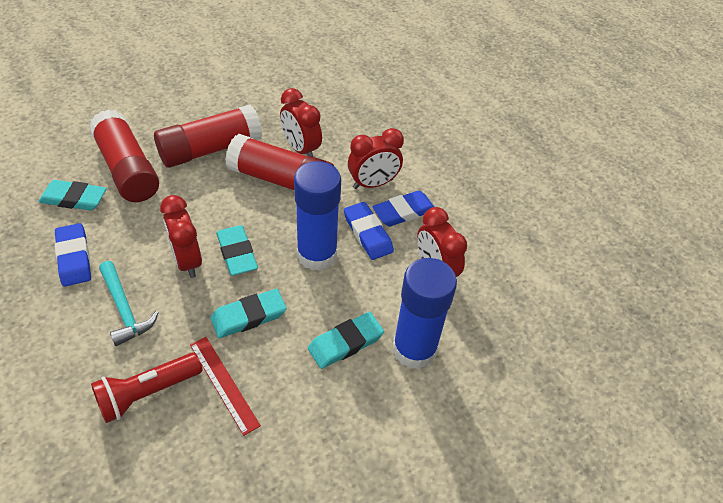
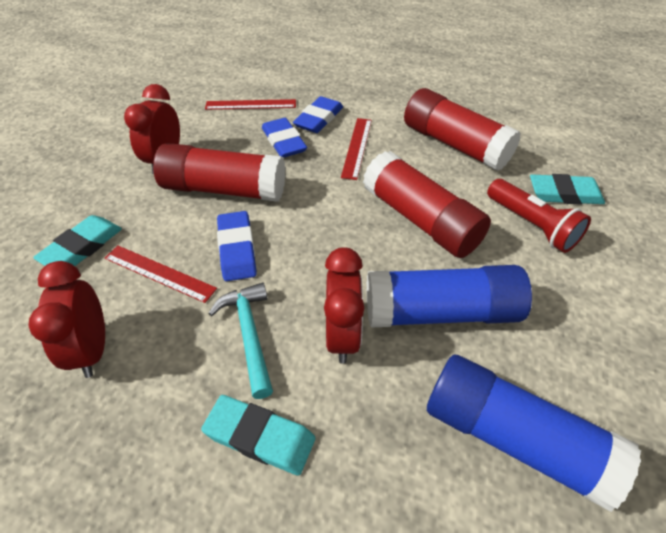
red clock: [160,195,202,278] [280,88,322,157] [348,128,404,189] [417,207,467,277] = 4 -> [28,261,105,378] [124,84,180,174] [324,247,364,364] = 3
red ruler: [190,337,261,436] = 1 -> [105,245,217,303] [205,99,296,110] [341,118,372,180] = 3
turquoise eraser: [38,180,107,211] [211,289,287,338] [216,225,258,275] [308,312,384,369] = 4 -> [33,215,122,266] [201,395,315,476] [530,174,605,204] = 3

